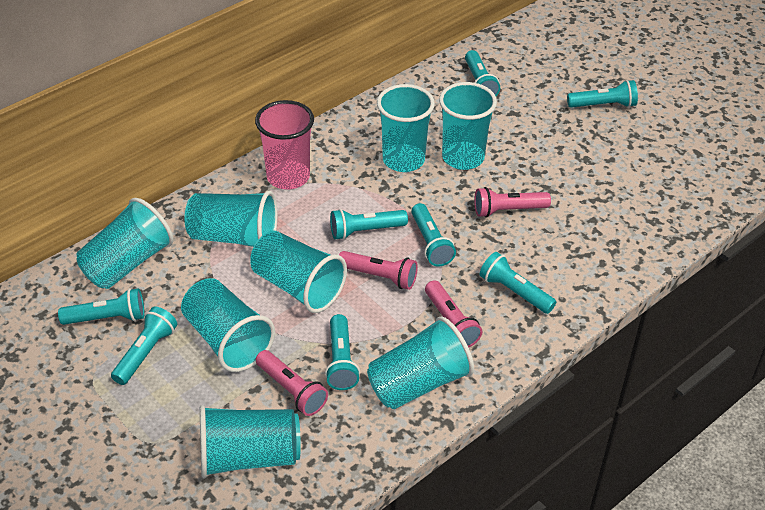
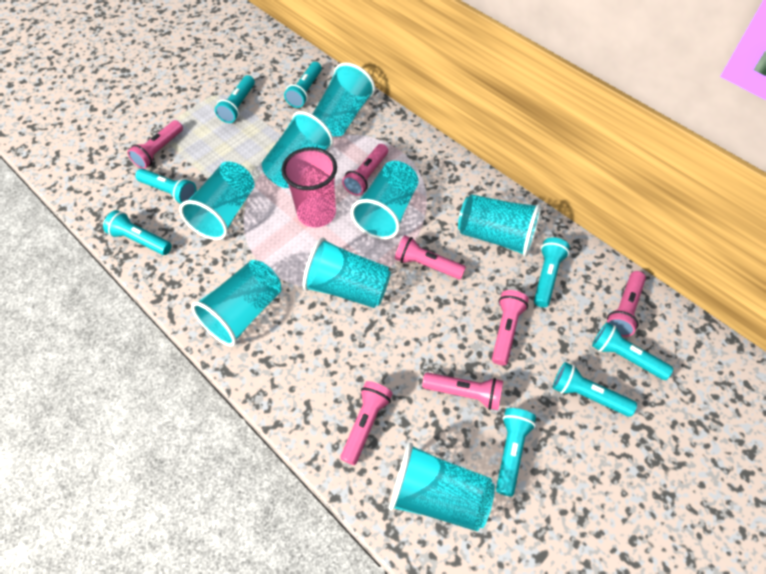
pink flashlight: [256,350,328,416] [339,251,418,290] [425,280,482,347] [474,187,551,217] = 4 -> [127,120,183,169] [340,381,393,465] [342,144,388,196] [395,235,466,279] [422,372,503,410] [492,290,529,365] [607,271,646,337] = 7

